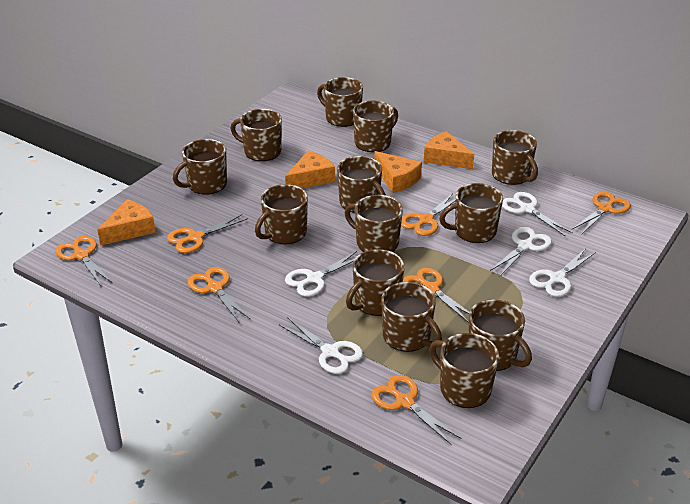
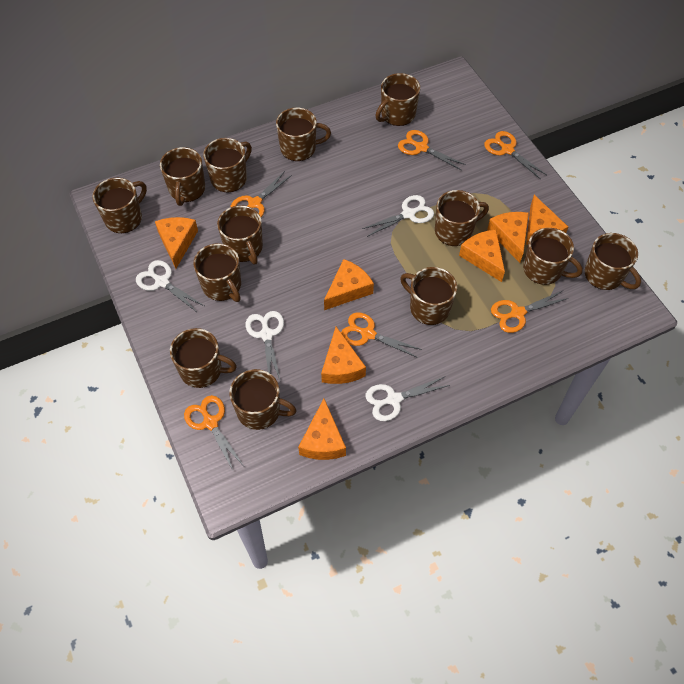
orange cheese: [97,199,156,245] [285,150,335,188] [374,151,422,193] [424,131,474,169] = 4 -> [155,217,198,269] [298,399,346,460] [321,327,366,384] [324,259,374,310] [459,230,505,282] [487,212,529,263] [526,195,568,245] = 7
orange scissors: [55,236,112,286] [167,214,248,253] [188,267,251,323] [371,375,462,445] [401,193,456,236] [403,268,470,323] [572,192,631,235] = 7 -> [184,395,244,470] [231,171,292,217] [341,312,422,358] [398,130,466,170] [484,131,547,179] [491,291,569,333] = 6
white scissors: [279,317,363,374] [285,251,357,297] [490,227,552,276] [502,192,573,236] [529,248,596,297] = 5 -> [136,260,204,312] [246,311,284,381] [362,195,434,237] [365,377,450,421] = 4

